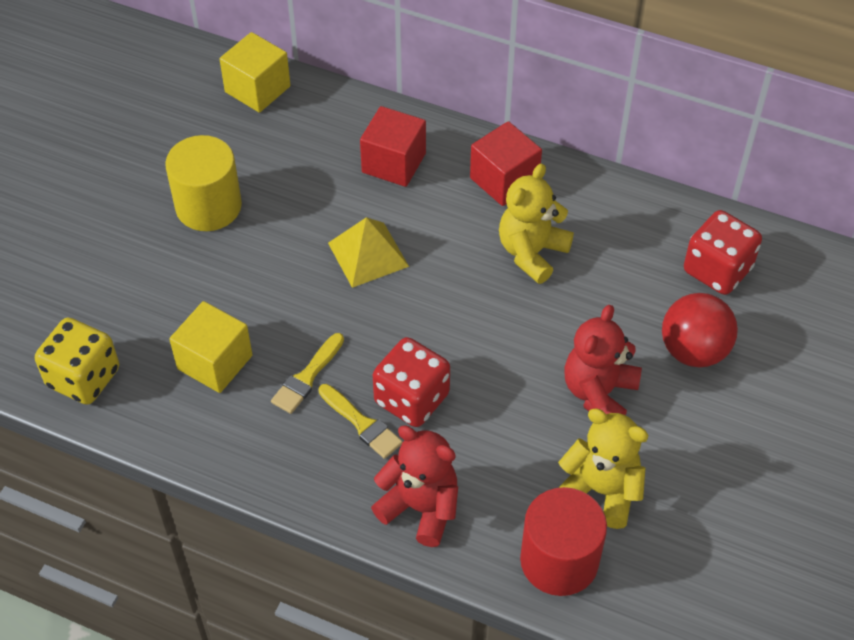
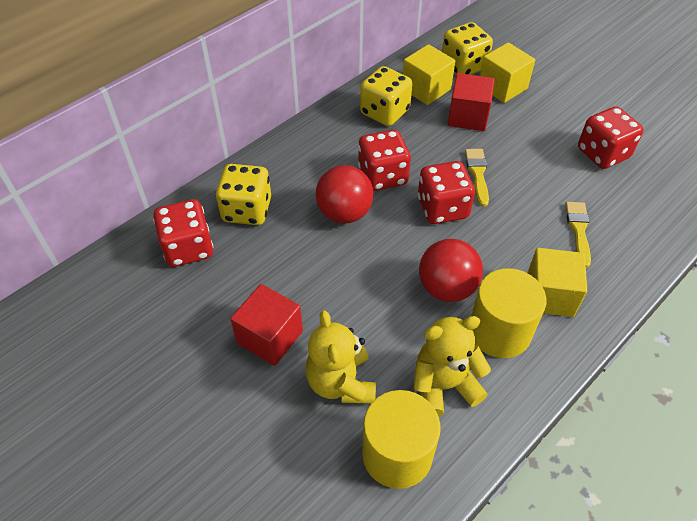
red ball: [662,293,738,367] = 1 -> [316,165,374,223] [419,239,483,302] = 2
red cylinder: [520,487,607,596] = 1 -> none = 0
red dice: [373,337,450,427] [684,210,762,295] = 2 -> [153,199,213,267] [358,130,411,191] [418,161,475,224] [578,106,644,169] = 4
red teddy bear: [371,425,458,547] [564,305,642,415] = 2 -> none = 0
yellow cube: [169,301,253,393] [219,32,291,113] = 2 -> [403,44,455,105] [480,42,535,103] [527,248,587,317] = 3
yellow cylinder: [165,135,242,231] = 1 -> [362,390,441,489] [471,268,546,358] = 2
yellow dice: [35,318,119,405] = 1 -> [216,164,271,225] [360,66,412,126] [442,22,493,75] = 3
yellow pyramid: [328,217,409,288] = 1 -> none = 0

